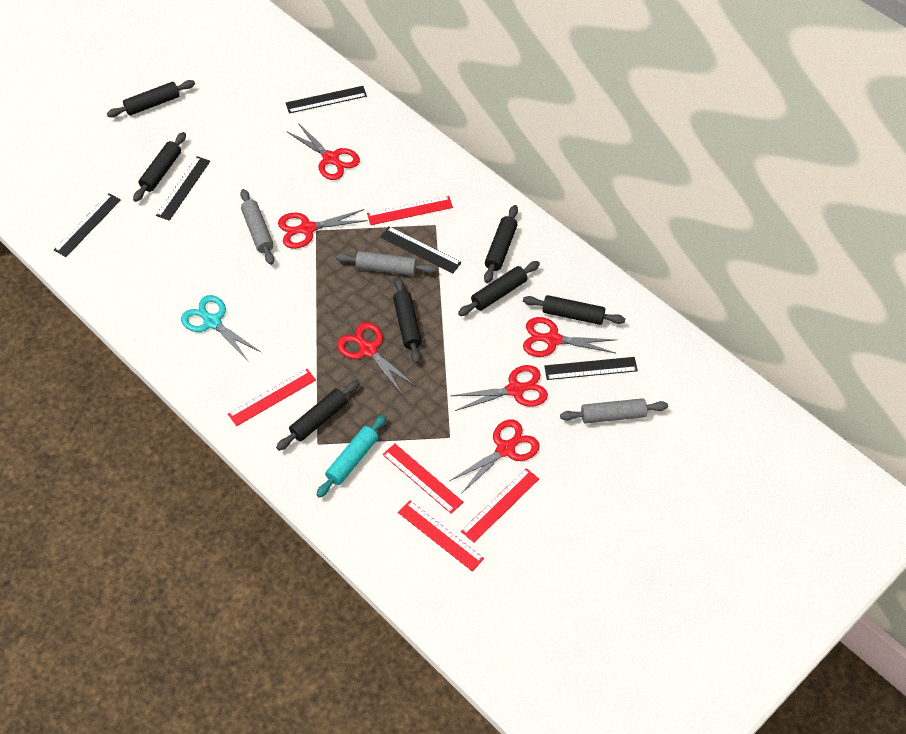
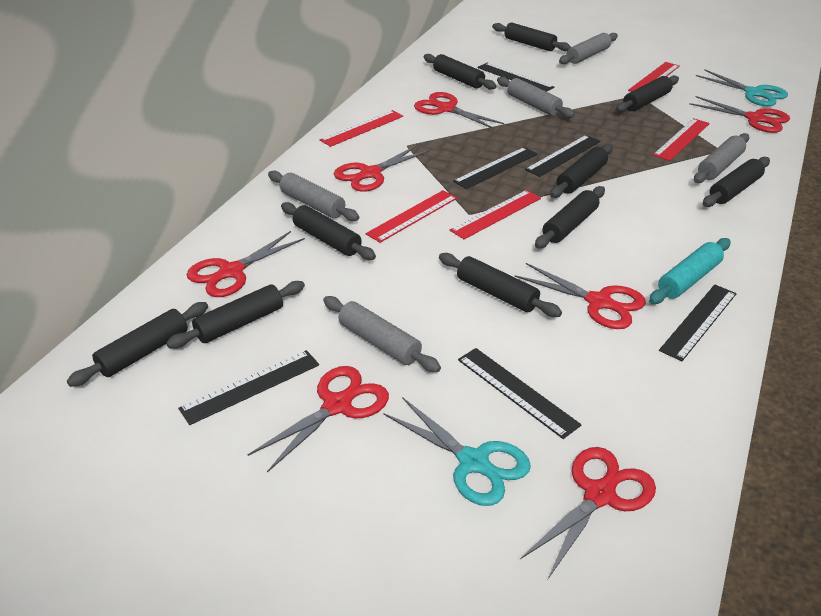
black rolling pin: [107,80,195,117] [133,132,186,202] [276,380,360,451] [393,277,422,363] [458,261,540,316] [484,205,518,283] [523,295,625,325] = 7 -> [67,302,208,387] [166,281,305,349] [281,202,376,260] [424,54,496,90] [439,253,562,317] [492,22,571,51] [535,186,605,249] [550,144,613,198] [616,75,679,112] [703,157,770,207] = 10
black ruler: [54,193,121,257] [156,156,210,221] [286,86,367,113] [380,226,462,273] [544,357,638,380] = 5 -> [178,350,319,425] [453,147,537,189] [458,348,581,439] [477,63,554,92] [525,135,600,177] [659,285,737,361] = 6
grey rolling pin: [240,189,274,265] [336,251,437,276] [560,398,668,424] = 3 -> [268,171,359,221] [323,296,441,372] [497,77,575,118] [559,33,618,64] [694,133,749,183] = 5
red scissors: [278,209,368,249] [286,123,360,180] [337,322,415,394] [450,420,539,494] [451,365,548,411] [523,317,616,357] = 6 -> [187,231,305,297] [248,366,389,473] [334,145,430,192] [414,92,504,129] [515,263,646,329] [520,447,656,579] [689,96,790,133] = 7
turquoise scissors: [181,295,262,362] = 1 -> [383,397,531,506] [696,70,788,106] = 2

